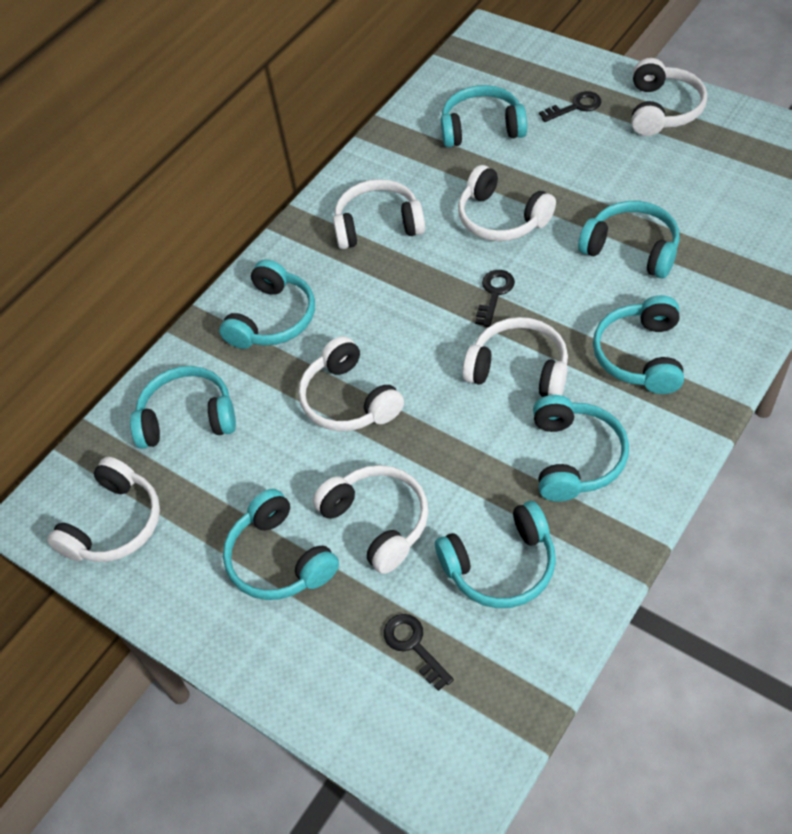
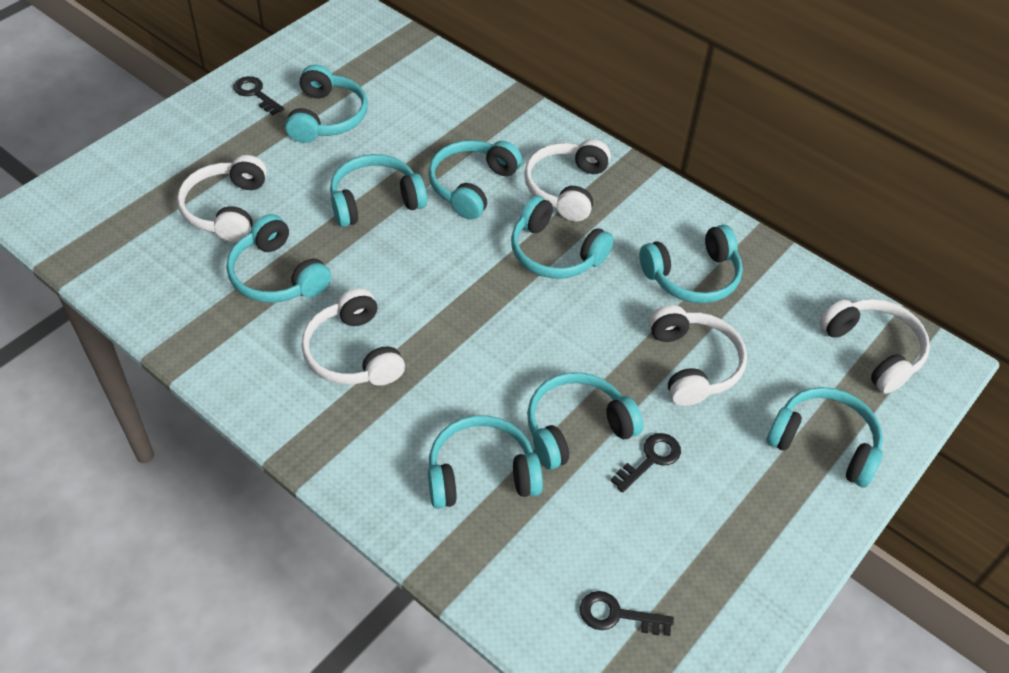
turquoise headphones: [130,366,236,449] [219,259,315,349] [223,489,339,600] [435,501,556,608] [441,85,527,147] [533,395,629,502] [578,201,680,279] [593,295,684,394] = 8 -> [227,214,331,303] [285,65,368,143] [330,154,427,227] [428,140,522,220] [428,415,543,509] [511,196,614,279] [527,372,643,470] [640,225,743,303] [766,387,883,488] = 9
white headphones: [47,457,160,562] [298,336,404,431] [313,465,428,574] [333,179,425,249] [458,165,556,241] [463,317,568,397] [631,58,707,136] = 7 -> [177,155,267,242] [302,288,405,386] [524,139,611,222] [649,305,747,406] [820,299,930,394] = 5

